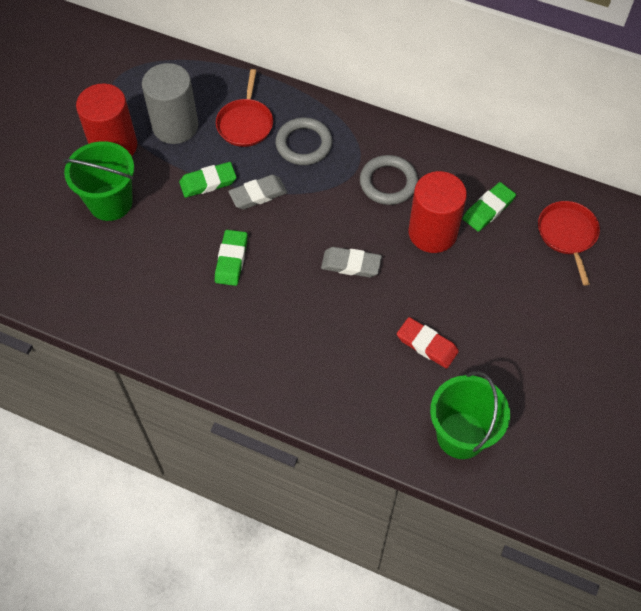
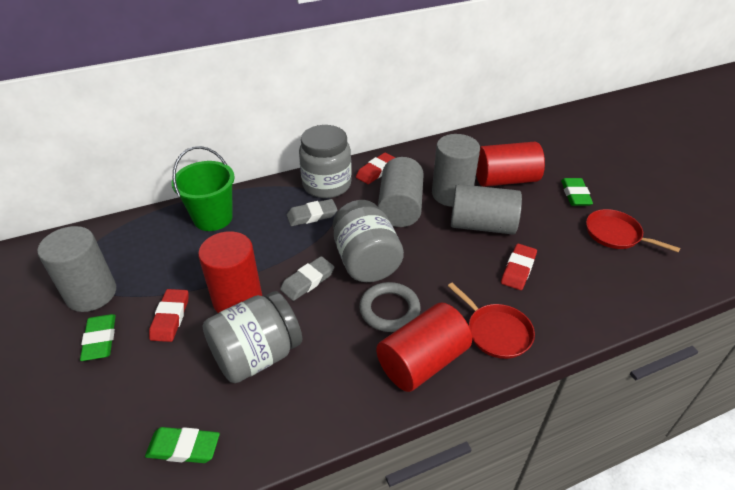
green bucket: [63,141,134,221] [430,371,510,459] = 2 -> [172,146,235,231] = 1
grey cylinder: [142,63,198,144] = 1 -> [37,226,116,312] [378,157,424,227] [432,134,480,207] [451,184,522,235] = 4
grey jar: none = 0 -> [203,291,302,383] [299,125,352,198] [333,200,404,282] = 3
grey ring: [276,118,332,165] [360,155,418,205] = 2 -> [359,282,420,332] = 1
red cylinder: [76,83,137,156] [409,171,467,253] = 2 -> [198,231,262,313] [376,303,472,392] [476,142,545,187] = 3
red eraser: [397,317,459,369] = 1 -> [149,289,188,342] [356,153,395,184] [501,244,537,290] = 3

